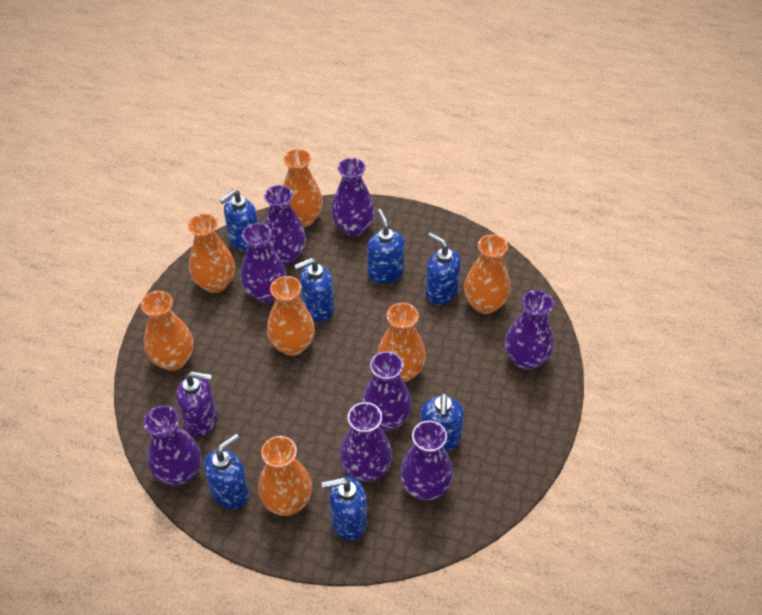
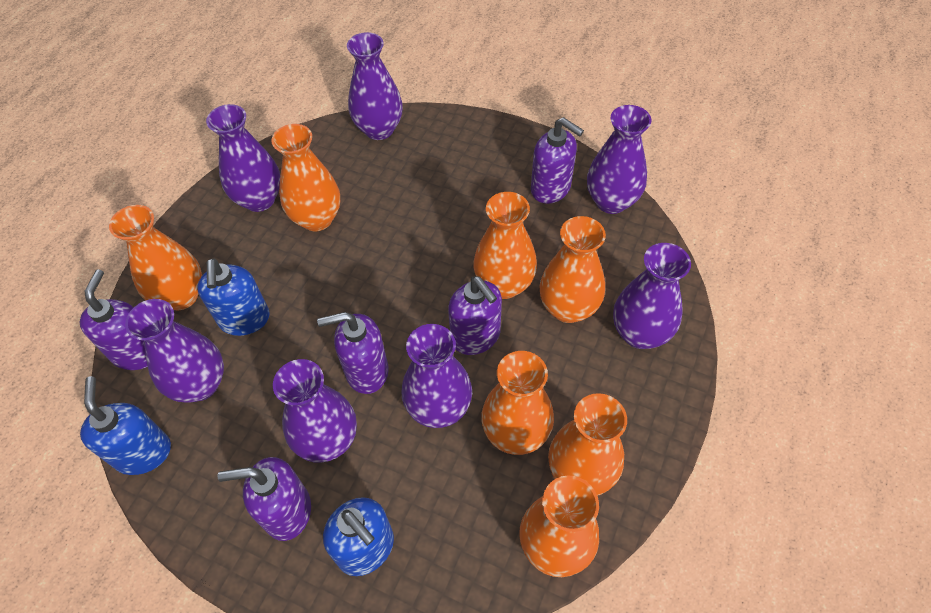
blue soap dispenser: [203,434,249,509] [220,189,258,252] [294,258,334,322] [321,476,367,541] [367,209,405,284] [420,393,464,451] [425,233,461,305] = 7 -> [80,376,171,475] [197,258,270,336] [323,497,394,576] = 3
purple soap dispenser: [176,371,217,436] = 1 -> [80,269,148,370] [218,457,311,541] [317,312,389,394] [448,276,502,355] [531,117,584,204] = 5
purple vase: [144,406,201,485] [240,223,286,302] [264,185,306,264] [331,158,375,236] [340,402,392,482] [361,351,412,431] [400,421,453,500] [505,290,554,370] = 8 -> [125,299,224,403] [206,104,280,212] [273,359,357,463] [347,32,403,140] [402,324,472,428] [587,105,651,214] [613,243,691,349] = 7

